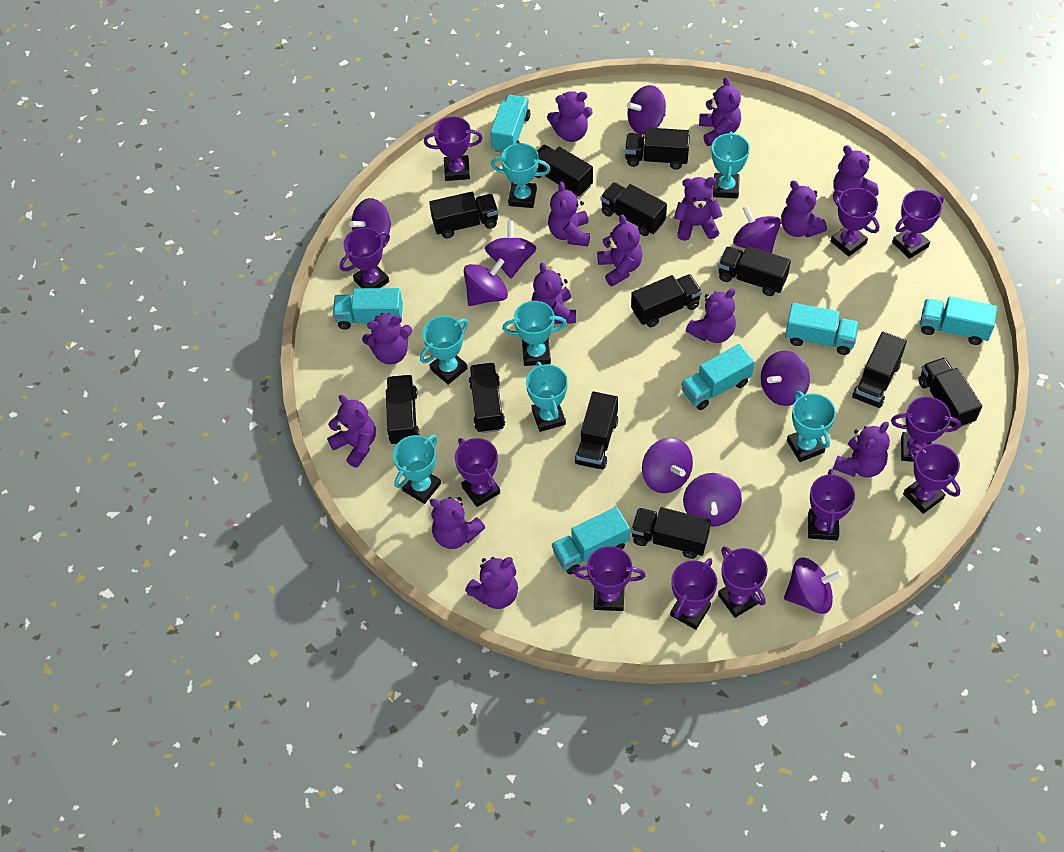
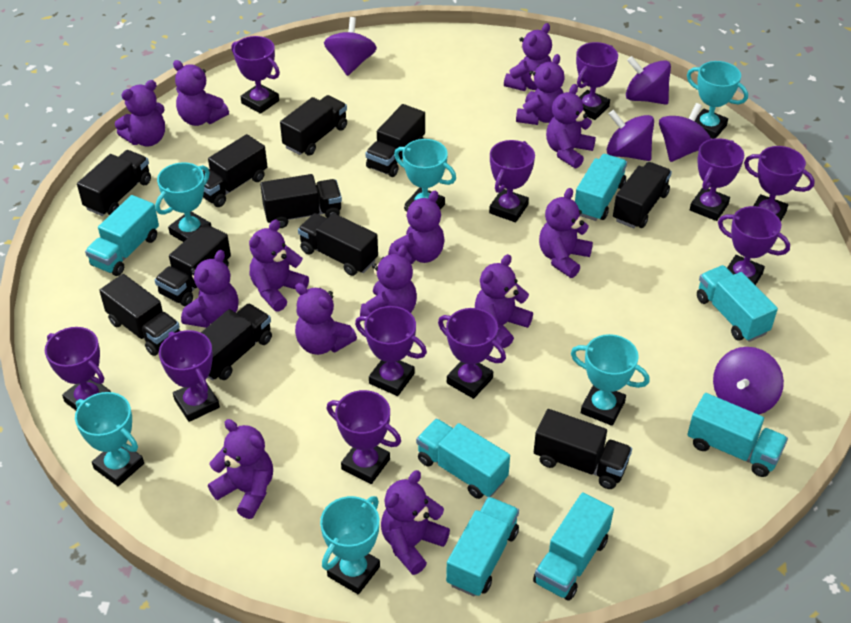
black truck: [386,375,420,445] [429,192,498,239] [469,363,505,433] [535,145,593,197] [575,392,618,470] [600,182,667,236] [625,128,690,170] [631,274,702,327] [631,507,711,559] [718,246,791,296] [852,332,907,408] [918,357,982,427] = 12 -> [77,150,151,216] [99,274,180,356] [155,224,231,306] [201,303,272,381] [203,134,267,207] [260,174,342,228] [280,95,347,156] [298,213,378,276] [366,104,425,177] [534,409,632,489] [613,162,672,228] = 11
purple spinning top: [349,198,392,243] [464,258,508,306] [485,221,536,279] [627,85,666,134] [642,438,693,493] [683,473,742,527] [733,205,781,253] [761,351,810,406] [784,558,842,614] = 9 -> [324,17,377,76] [607,110,654,161] [626,56,671,105] [659,103,711,162] [713,347,784,415] = 5
turquoise trophy: [393,435,441,504] [420,316,468,385] [491,143,550,208] [502,301,567,366] [526,362,568,432] [711,132,750,198] [787,391,836,462] = 7 -> [75,392,144,486] [155,162,211,242] [320,496,380,595] [394,139,456,211] [571,334,650,426] [687,61,748,139] = 6
turquoise truck: [333,288,403,330] [490,95,530,153] [552,507,630,574] [682,344,754,410] [785,303,859,355] [920,296,997,345] = 6 -> [85,195,159,276] [416,419,510,499] [446,497,519,597] [533,493,614,601] [575,154,627,221] [687,393,788,477] [697,265,778,342] = 7

